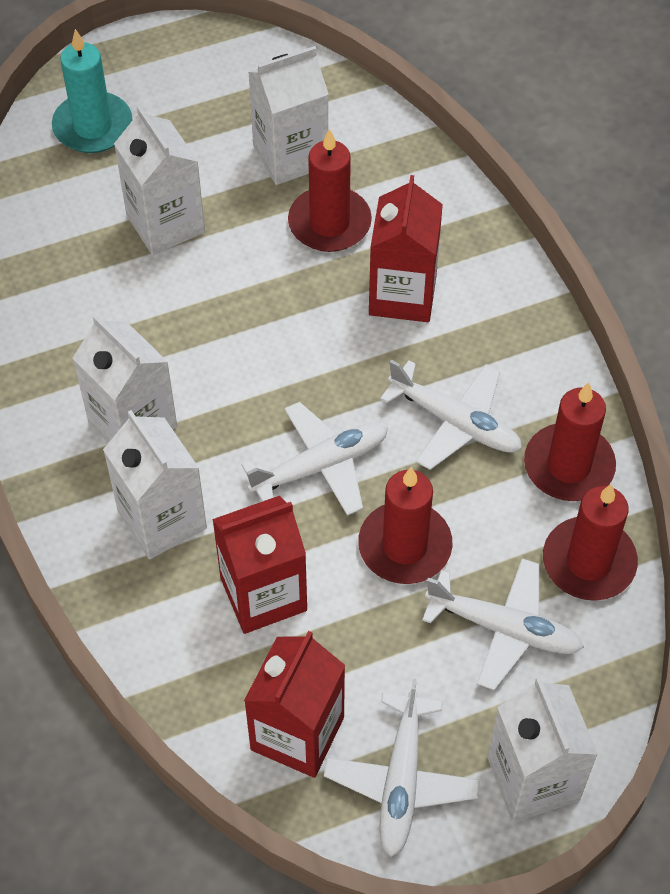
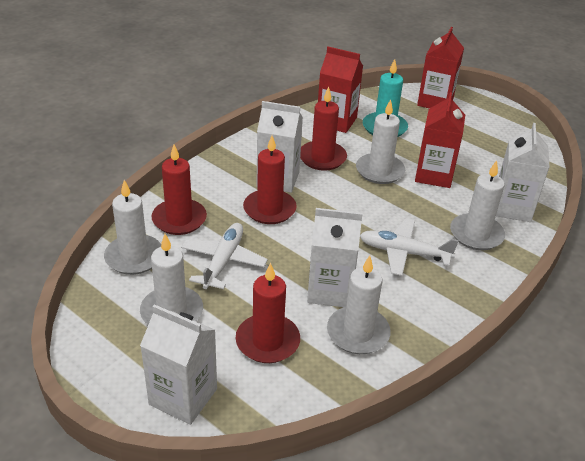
white candle: none = 0 -> [104,180,161,275] [140,234,203,325] [327,255,391,354] [356,99,405,184] [450,160,505,250] = 5
white carton: [73,314,177,443] [103,410,207,559] [114,105,205,255] [248,46,329,185] [487,677,598,822] = 5 -> [140,304,217,425] [256,101,303,193] [307,208,363,307] [496,123,550,222] = 4
white plane: [241,402,388,516] [324,679,480,857] [380,360,522,470] [422,558,584,690] = 4 -> [181,223,268,289] [360,218,459,276] = 2

